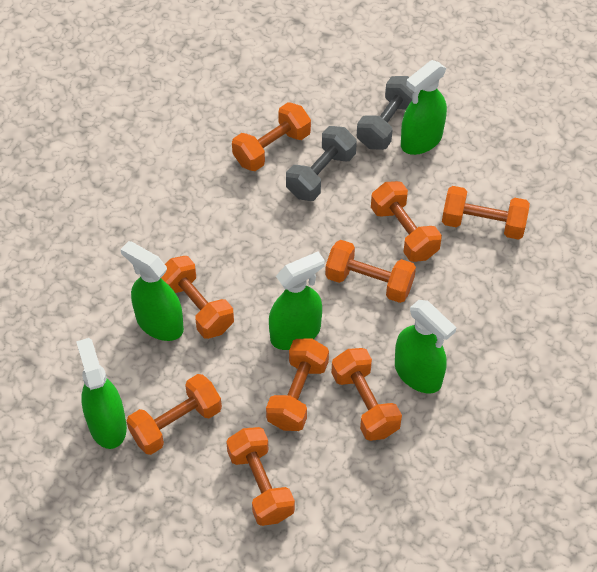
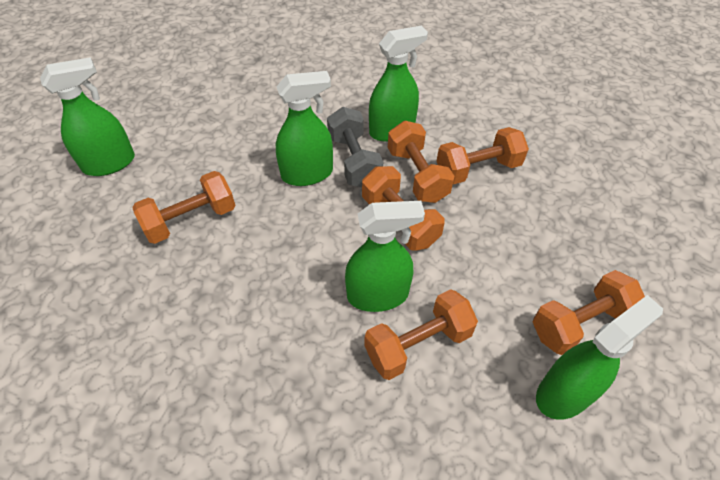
grey dumbbell: [286,126,357,201] [357,76,413,150] = 2 -> [327,107,383,187] = 1
orange dumbbell: [127,374,222,455] [161,256,234,339] [226,427,295,526] [232,102,311,171] [266,339,329,431] [325,240,416,303] [331,348,402,441] [371,181,442,262] [442,186,530,240] = 9 -> [132,171,235,244] [362,166,445,251] [364,289,478,380] [388,121,454,203] [437,127,529,184] [533,270,645,355] = 6

